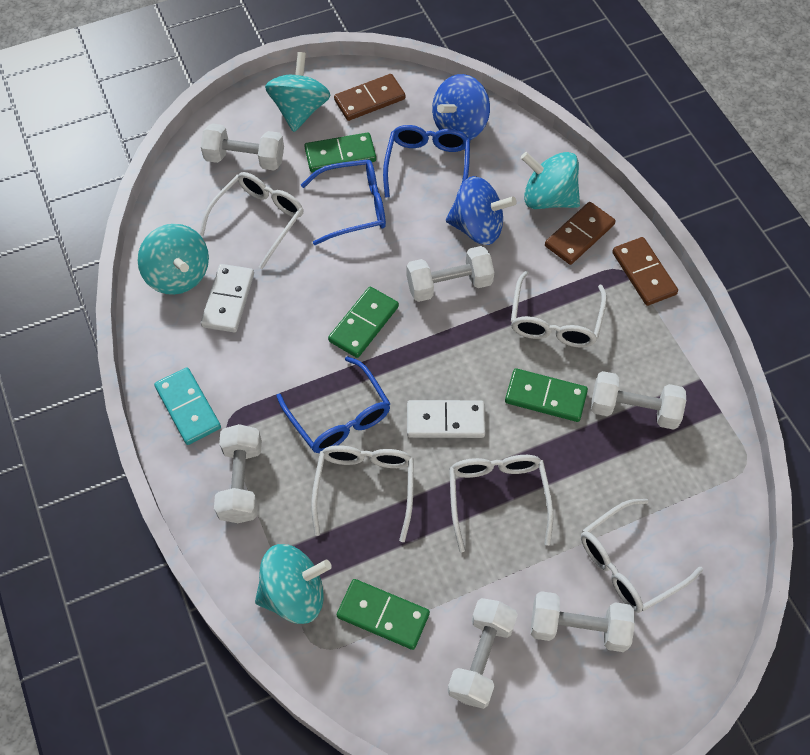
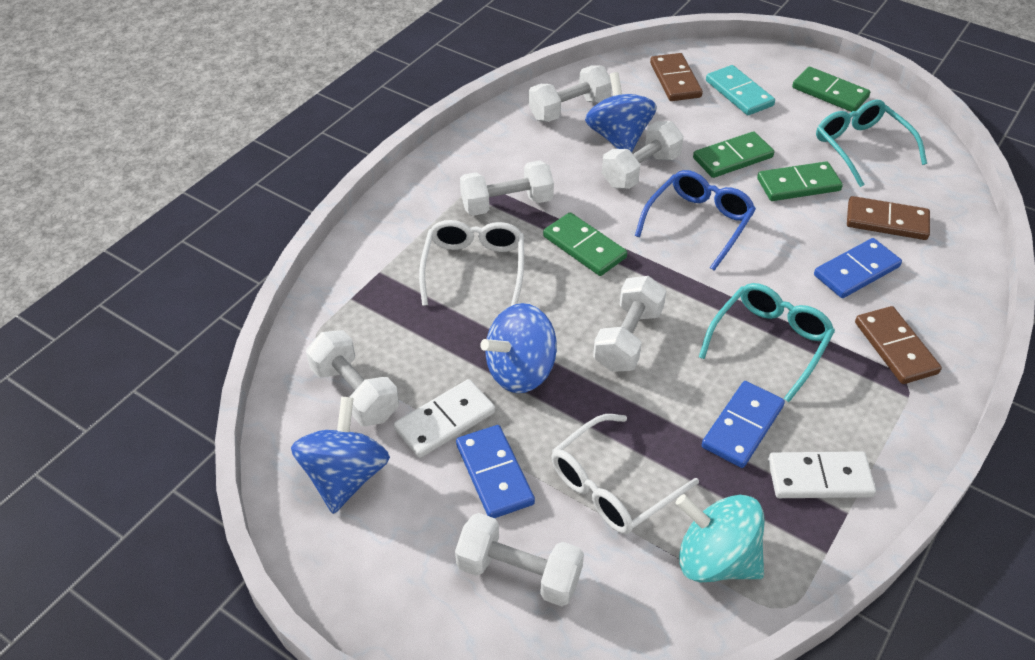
blue domino: none = 0 -> [456,425,535,518] [702,381,785,468] [814,238,902,298] = 3
blue glasses: [276,356,391,453] [301,159,386,245] [383,125,470,197] = 3 -> [635,170,756,271] = 1
blue spinning top: [432,74,490,140] [446,176,517,245] = 2 -> [291,397,390,514] [480,303,557,393] [585,72,657,152] = 3
turquoise glasses: none = 0 -> [699,283,835,402] [816,99,927,187] = 2
turquoise spinning top: [138,224,209,295] [255,544,332,624] [265,52,330,132] [521,152,580,209] = 4 -> [676,494,764,582] = 1
white glasses: [199,172,303,269] [311,445,414,542] [449,455,553,552] [511,271,607,348] [581,499,703,613] = 5 -> [419,220,524,306] [552,414,699,534] = 2

